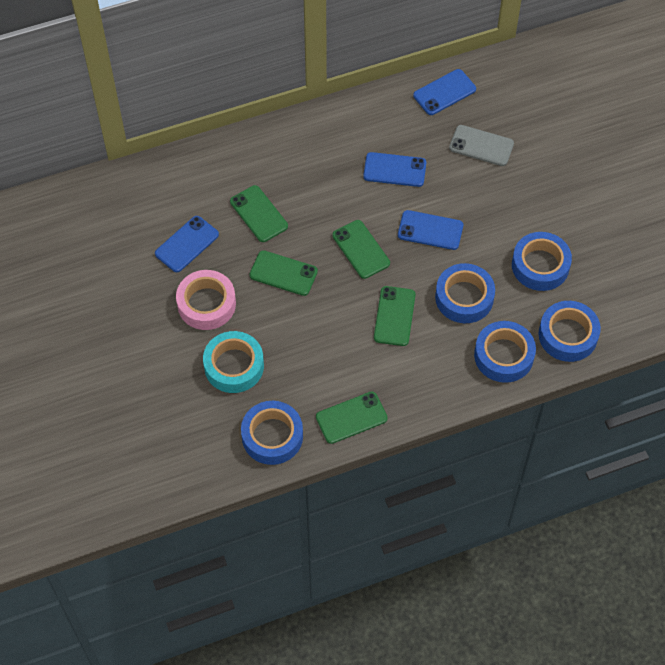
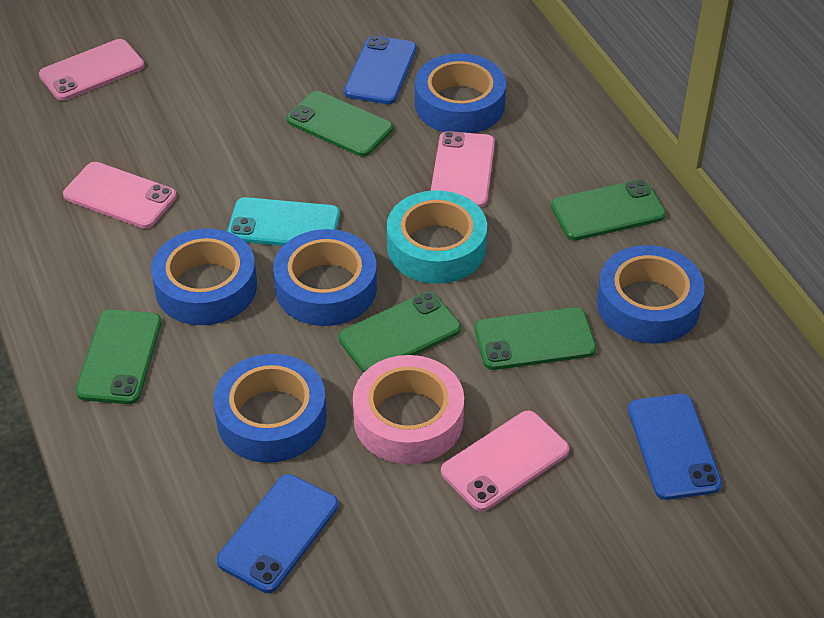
blue phone: [155,216,219,272] [363,152,426,187] [398,210,463,250] [413,69,476,115] = 4 -> [217,474,338,593] [344,35,417,104] [628,394,722,500] = 3
grey phone: [449,125,514,166] = 1 -> none = 0
pink phone: none = 0 -> [39,39,144,101] [63,162,177,229] [431,131,495,208] [441,411,569,512] = 4
turquoise phone: none = 0 -> [227,197,340,246] = 1

